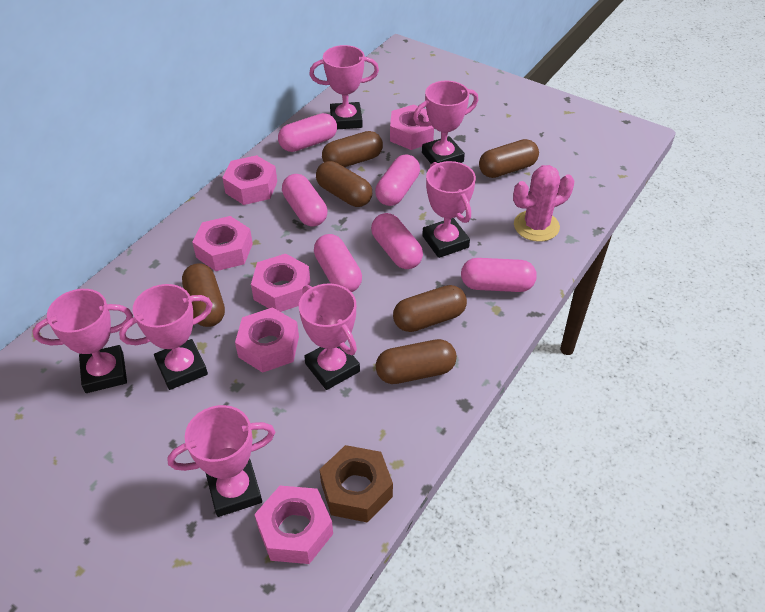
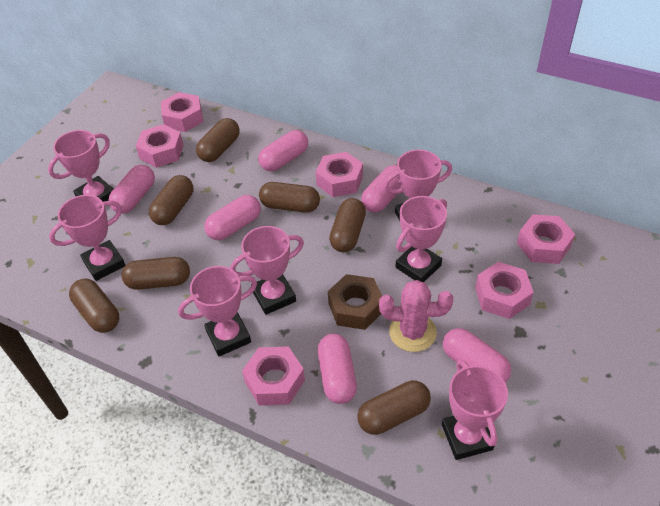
brown capsule: [182,263,225,327] [316,161,372,207] [322,131,383,167] [376,339,457,384] [393,285,467,332] [479,139,539,178] = 6 -> [69,278,119,333] [121,257,190,290] [149,175,193,225] [196,118,240,162] [259,182,320,213] [329,198,366,252] [357,380,431,435] = 7

